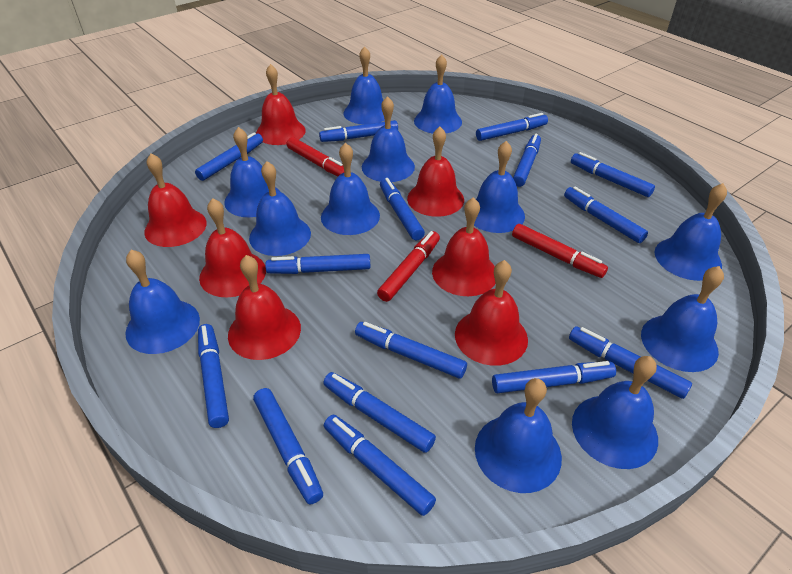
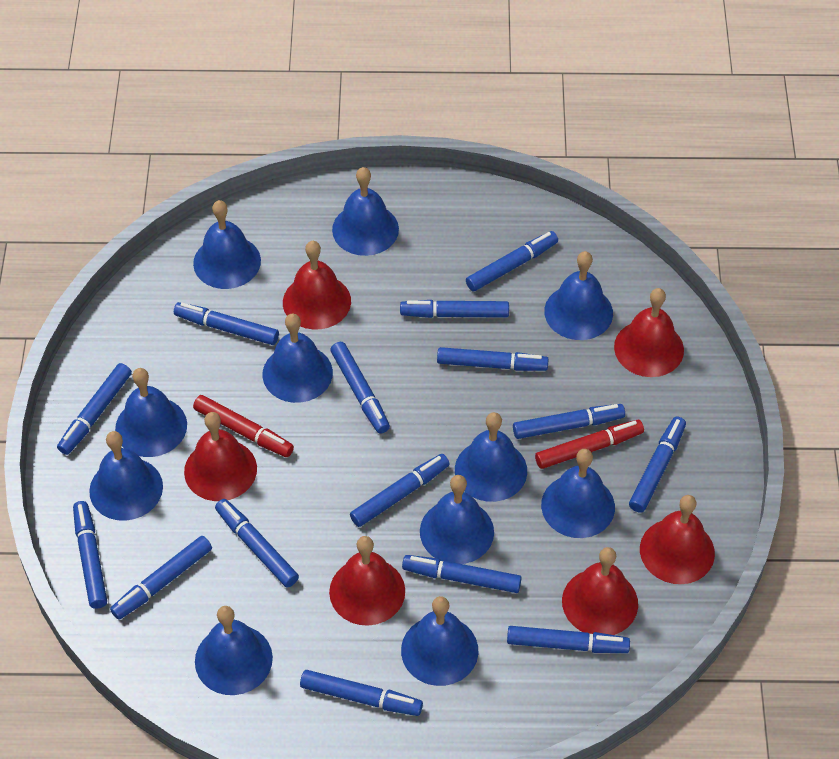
blue bell: [125,250,200,354] [224,127,279,217] [249,161,311,256] [321,143,380,235] [344,46,385,125] [362,96,415,182] [414,54,462,134] [474,141,525,233] [475,378,562,493] [572,356,658,469] [641,266,724,372] [655,183,727,281] = 12 -> [89,431,163,521] [115,368,187,457] [193,200,261,289] [195,606,273,695] [262,314,333,403] [332,167,399,256] [401,596,478,686] [420,475,494,564] [455,412,527,502] [541,449,615,538] [544,251,613,340] = 11
red bell: [144,153,207,247] [199,198,266,297] [228,255,301,360] [256,64,306,145] [407,127,464,217] [432,197,495,296] [455,260,528,366] = 7 -> [184,412,257,501] [283,241,351,330] [329,536,405,626] [562,547,638,635] [614,288,684,377] [640,495,715,584] = 6
red marker: [287,137,344,176] [377,231,440,302] [512,224,608,278] = 3 -> [193,395,294,457] [535,420,644,469] = 2

